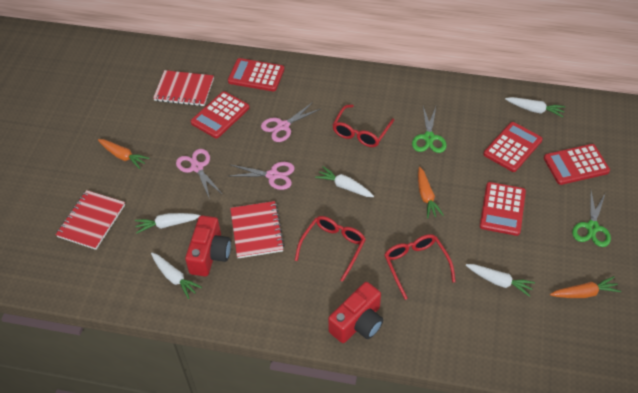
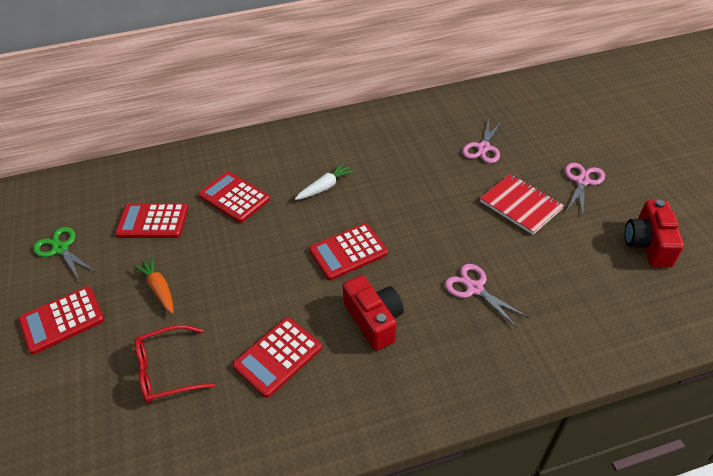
green scissors: [412,106,447,153] [572,191,611,247] = 2 -> [33,227,95,281] = 1
orange carrot: [98,139,150,169] [418,167,444,219] [550,276,621,298] = 3 -> [133,256,174,314] = 1
red glasses: [295,216,366,282] [333,105,394,147] [384,234,456,300] = 3 -> [135,325,215,403] = 1
red notebook: [56,190,125,250] [153,70,214,106] [230,201,285,258] = 3 -> [480,174,564,235] = 1
white carrot: [135,213,201,234] [151,253,202,299] [315,166,374,197] [466,264,535,297] [505,97,565,117] = 5 -> [295,162,355,200] = 1

